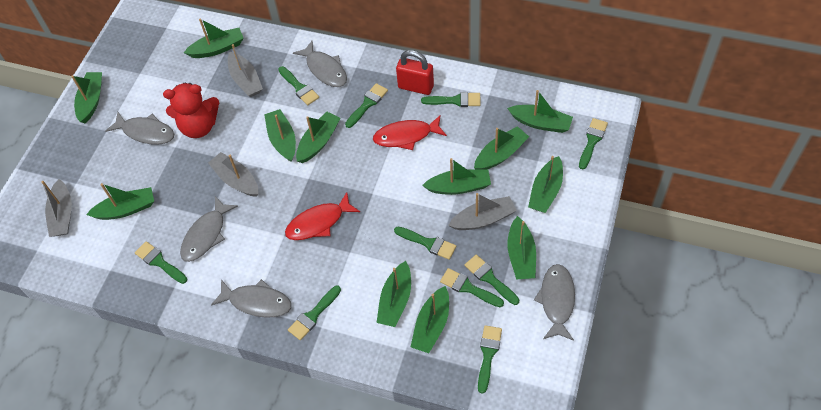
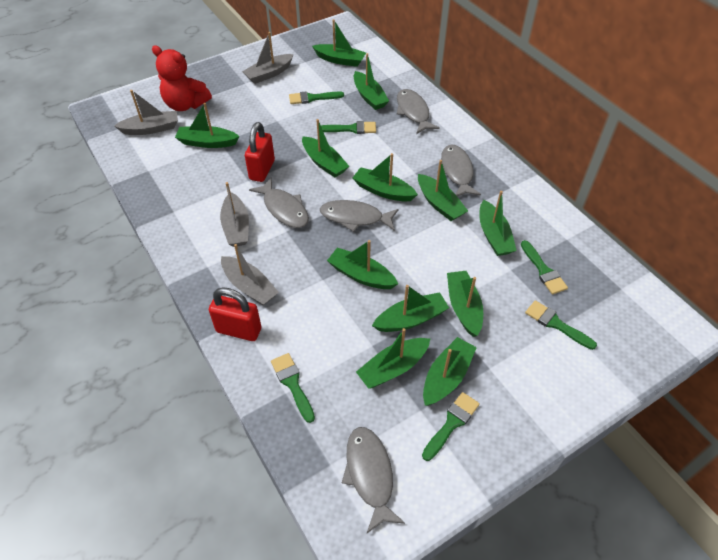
green brush: [135,241,187,284] [278,66,319,106] [288,286,341,340] [345,83,388,128] [394,226,456,260] [421,92,481,107] [440,268,504,307] [464,254,519,305] [478,325,502,394] [579,118,608,169] = 10 -> [271,353,315,423] [289,91,344,104] [321,121,376,134] [422,392,480,461] [521,240,568,294] [525,300,597,350] = 6
red fish: [285,192,360,240] [373,115,447,150] = 2 -> none = 0
red padlock: [396,50,434,95] = 1 -> [209,287,262,341] [245,122,275,182] = 2

